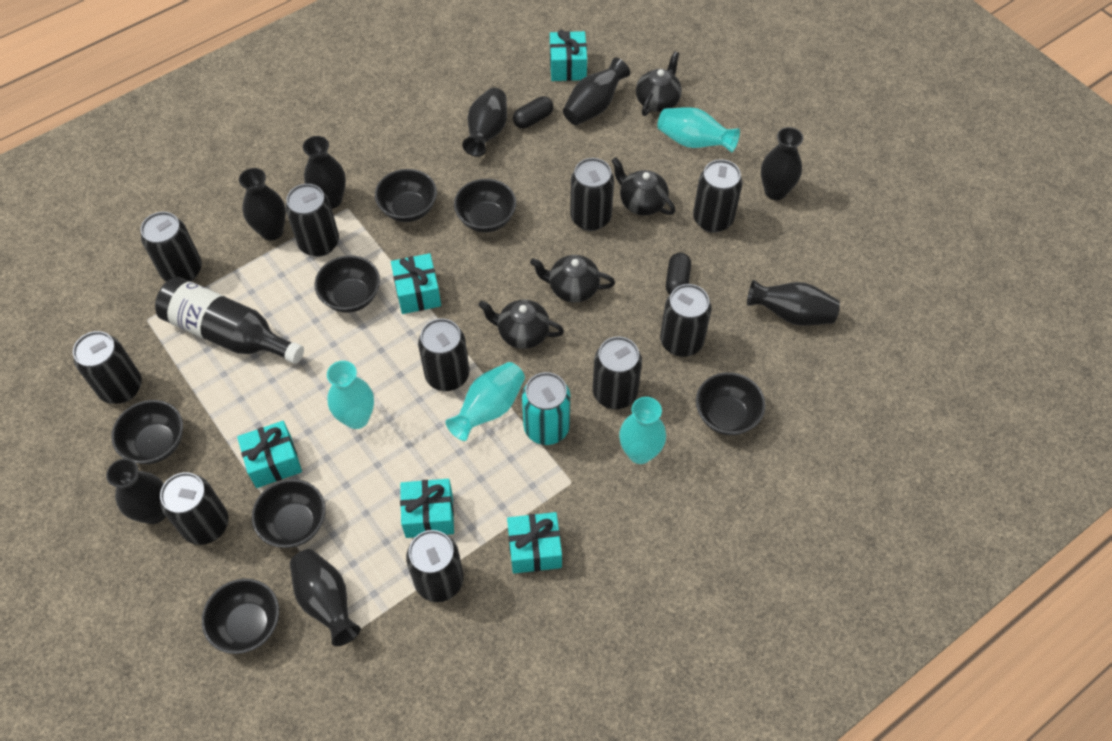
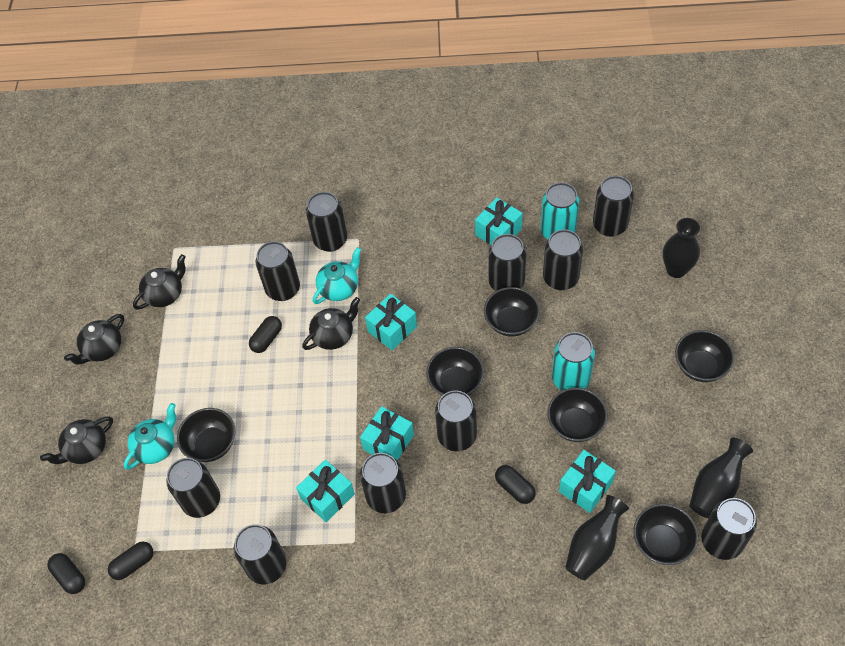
black bottle: [155,277,304,364] = 1 -> none = 0
black bowl: [111,400,183,464] [202,578,279,654] [252,479,326,548] [314,255,380,313] [375,169,437,222] [454,179,516,232] [696,372,766,435] = 7 -> [177,408,235,462] [426,347,484,396] [484,287,540,337] [547,388,608,442] [633,504,698,565] [675,330,734,382] = 6
black capsule: [513,96,554,129] [666,252,691,295] = 2 -> [47,553,85,594] [108,542,154,580] [249,316,282,353] [495,465,535,504] = 4
black vase: [106,459,166,524] [239,168,286,240] [290,549,361,646] [303,136,346,209] [462,88,507,157] [563,57,630,125] [747,280,840,326] [761,127,803,200] = 8 -> [565,495,629,580] [663,218,700,278] [689,438,753,518] = 3
turquoise can: [522,372,571,445] = 1 -> [540,182,579,239] [552,332,595,391] = 2
turquoise teapot: none = 0 -> [124,403,176,470] [313,247,361,304] = 2
turquoise vase: [327,361,374,429] [446,362,525,441] [619,397,666,464] [657,107,740,152] = 4 -> none = 0

